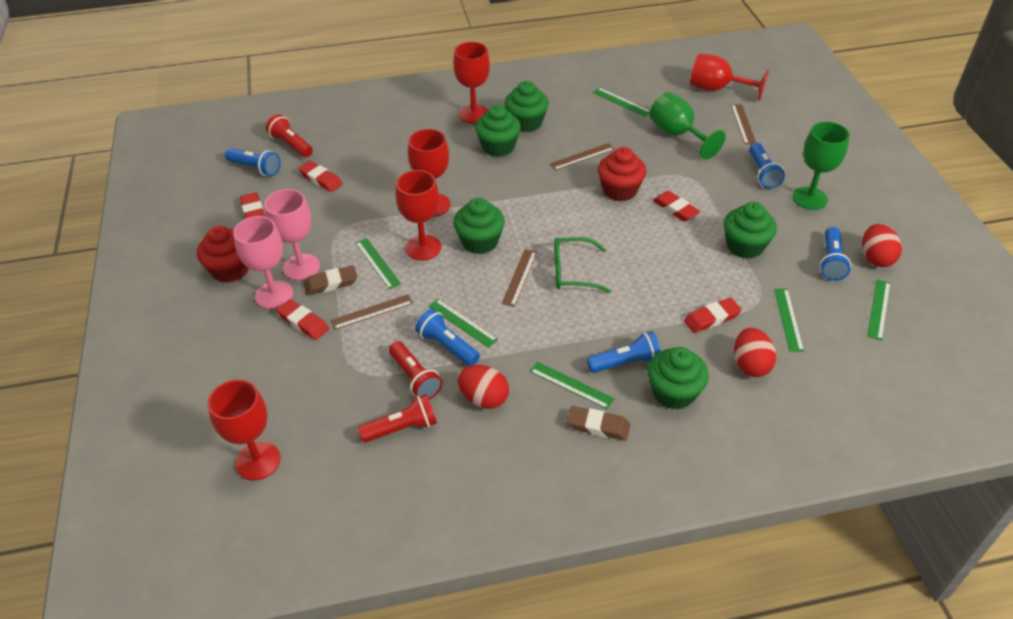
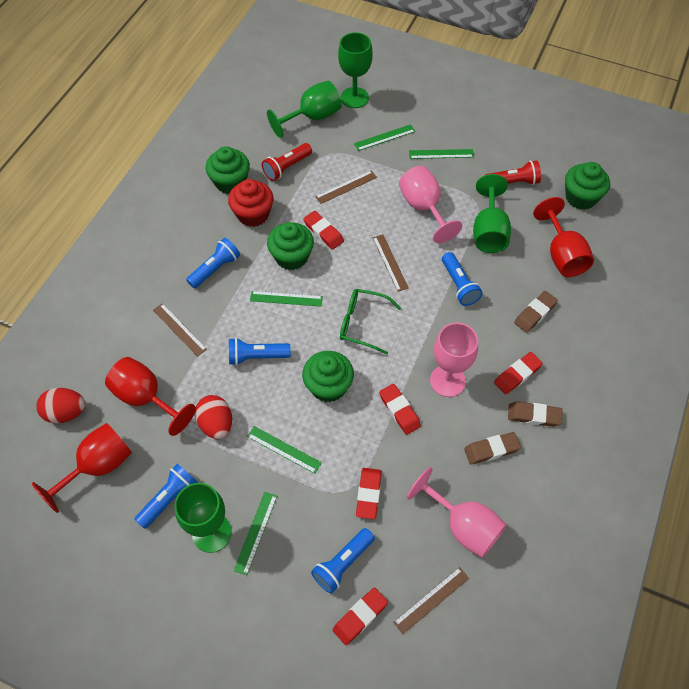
brown eraser: [304,266,357,296] [567,406,630,441] = 2 -> [464,432,521,465] [508,401,562,427] [514,291,558,333] = 3
green cupcake: [453,198,505,254] [475,105,521,157] [504,81,549,132] [647,347,709,410] [724,202,777,259] = 5 -> [205,146,250,194] [267,222,314,270] [302,351,354,402] [565,162,610,210] = 4
green goblet: [650,92,726,159] [792,122,850,210] = 2 -> [174,483,232,553] [267,81,342,138] [338,32,373,108] [473,174,511,253] = 4
green ruler: [355,238,401,289] [428,299,498,348] [530,362,615,409] [593,88,650,117] [774,289,804,352] [867,280,891,340] = 6 -> [234,492,277,575] [247,426,322,474] [250,291,323,307] [354,124,415,151] [409,149,474,159] = 5
pink goblet: [233,216,293,309] [264,189,320,280] = 2 -> [399,166,462,243] [407,467,507,558] [430,323,478,397] = 3
red cupcake: [197,226,249,283] [598,147,646,201] = 2 -> [228,179,273,227] = 1
red egg: [458,365,509,409] [734,328,776,377] [862,224,902,267] = 3 -> [36,388,85,424] [195,395,232,439] = 2
red flashlight: [266,114,313,157] [358,394,437,443] [389,341,443,399] = 3 -> [262,143,312,181] [484,160,541,185] = 2
red goblet: [207,379,281,481] [396,170,441,261] [408,129,451,217] [453,42,490,123] [690,54,769,101] = 5 -> [32,423,132,513] [105,357,196,436] [533,197,594,277] = 3

